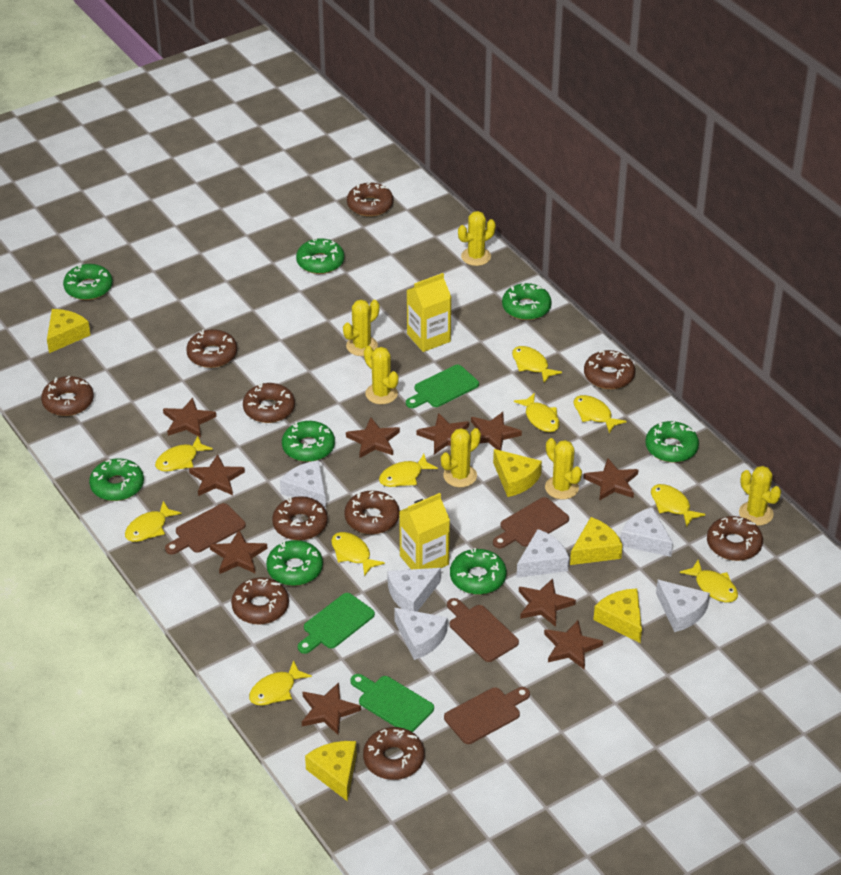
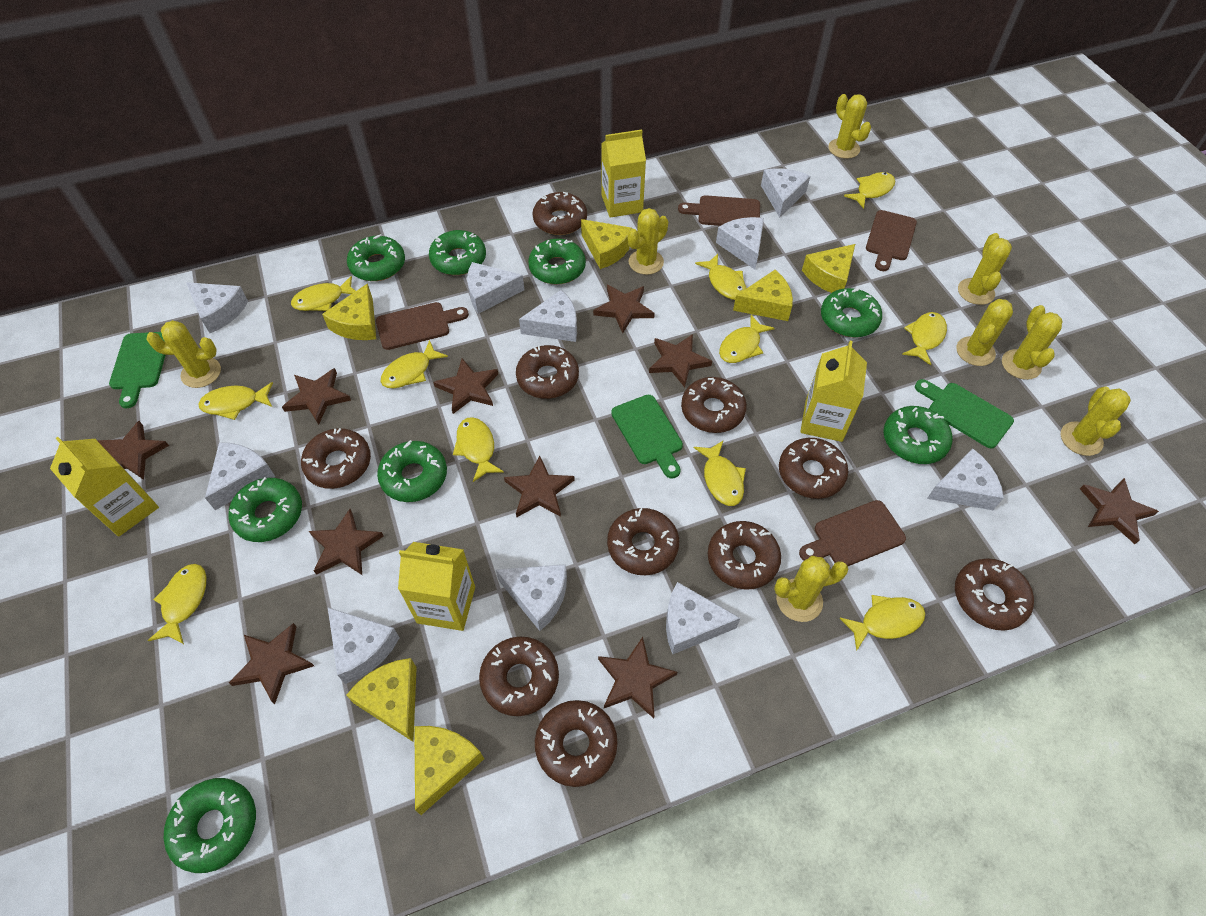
white cheese: [280,460,326,509] [387,568,441,612] [394,608,447,660] [517,529,569,578] [621,507,673,557] [656,580,710,632] = 6 -> [186,282,248,333] [205,442,275,510] [328,607,400,684] [467,262,524,314] [496,564,567,631] [519,290,577,342] [666,582,740,654] [716,217,764,269] [761,168,810,218] [927,448,1004,510] = 10
yellow cactus: [343,300,380,356] [364,346,399,404] [441,428,481,487] [458,211,496,266] [545,438,582,499] [739,466,781,526] = 6 -> [147,320,221,388] [627,208,668,275] [774,556,848,622] [828,94,871,159] [956,299,1013,366] [958,233,1012,305] [1002,305,1063,380] [1061,386,1131,456] = 8
yellow carton: [399,493,450,569] [407,273,452,352] = 2 -> [50,437,159,537] [398,542,475,631] [601,129,646,218] [800,341,867,442] = 4
yellow cheese: [47,309,90,353] [305,741,357,801] [493,449,542,497] [570,517,623,565] [593,589,642,643] = 5 -> [322,283,376,340] [346,658,417,742] [414,726,484,815] [581,219,632,269] [733,270,793,321] [802,244,855,293] = 6
yellow fish: [125,501,181,542] [155,436,213,472] [249,660,312,706] [331,532,385,577] [379,454,438,487] [512,346,562,383] [514,393,559,432] [574,395,627,433] [651,484,706,527] [680,560,738,602] = 10 -> [148,564,207,644] [198,382,273,420] [291,276,355,311] [381,340,448,388] [453,417,504,482] [694,440,746,506] [695,254,746,300] [719,315,775,363] [840,595,925,651] [844,172,895,209] [902,312,947,365] = 11

